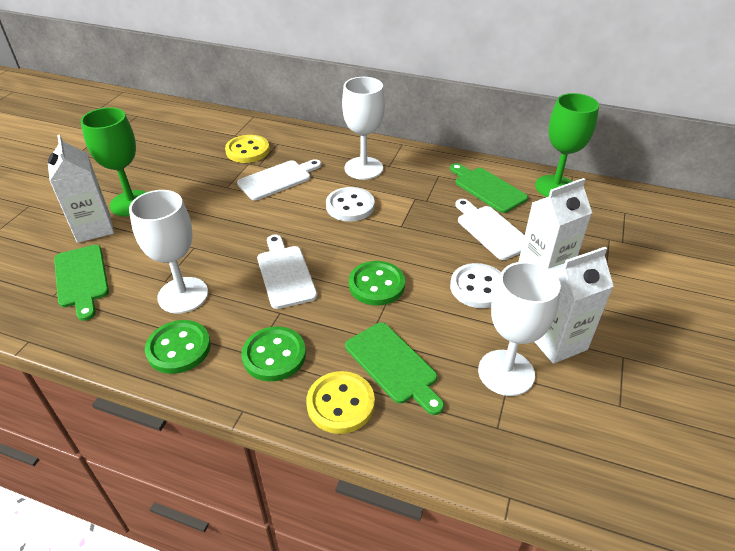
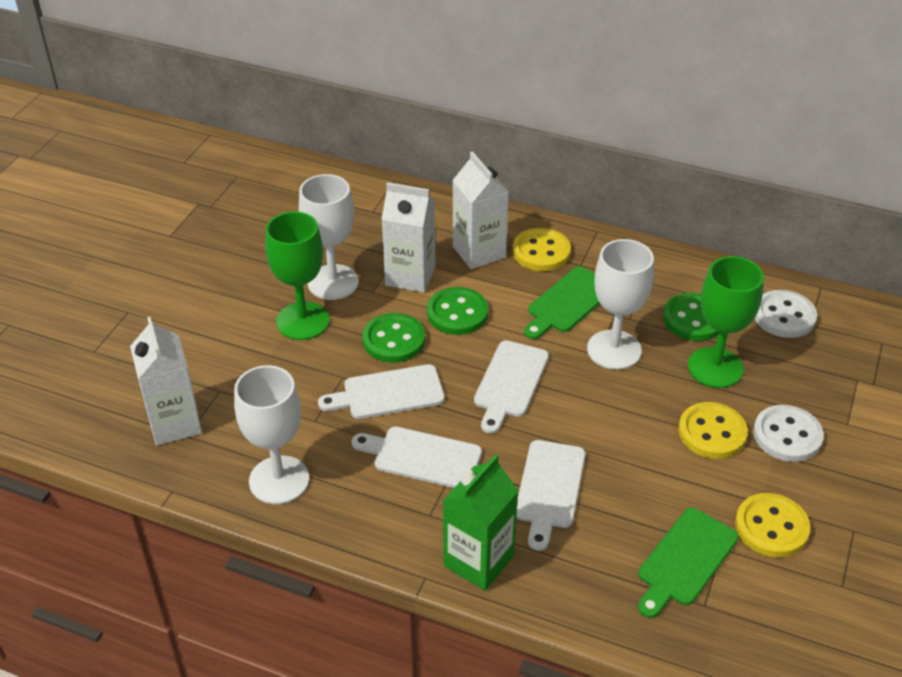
green carton: none = 0 -> [443,454,518,591] = 1
green cutting board: [54,245,109,321] [345,323,444,415] [450,163,528,213] = 3 -> [524,266,600,339] [638,508,739,618] = 2
white cutting board: [237,159,321,200] [257,235,317,309] [455,199,525,260] = 3 -> [318,364,445,419] [351,427,482,488] [474,340,549,434] [516,440,585,551] = 4
yellow button: [225,135,270,163] [306,371,375,434] = 2 -> [513,228,571,271] [678,402,748,459] [735,493,810,558] = 3

